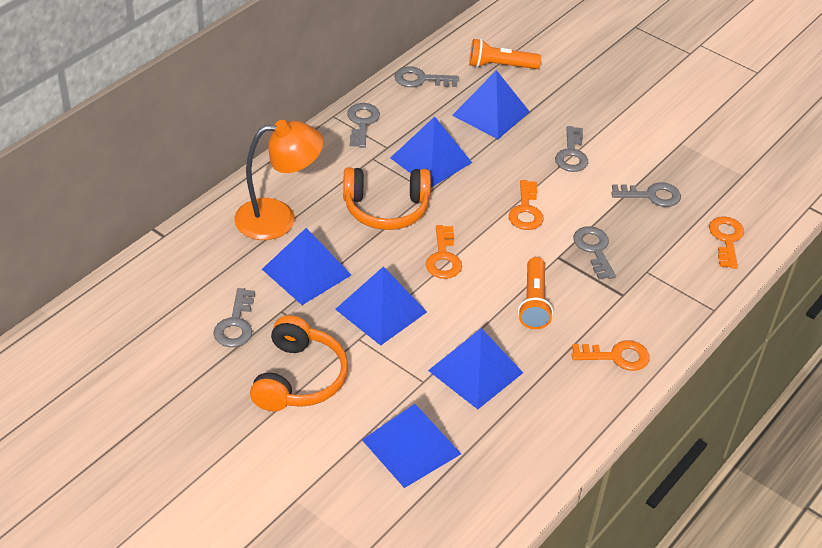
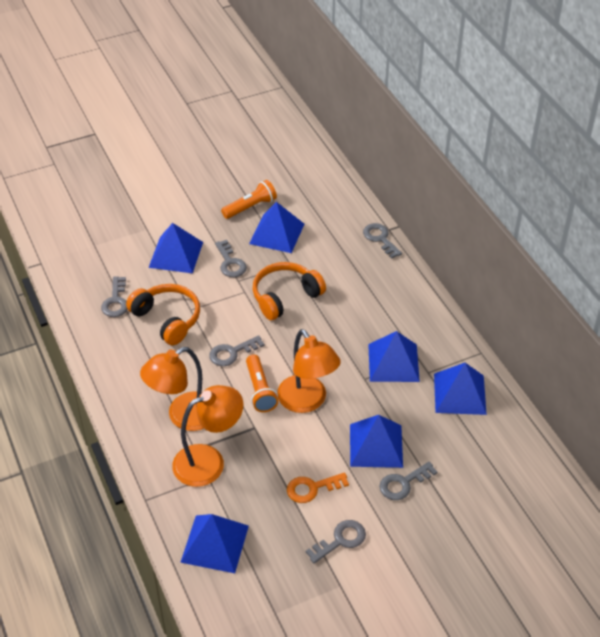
orange key: [426,225,462,279] [509,180,544,230] [572,340,650,371] [709,216,744,269] = 4 -> [287,472,349,503] = 1
orange lamp: [234,120,323,240] = 1 -> [140,347,204,431] [172,385,243,487] [277,329,341,413] = 3

